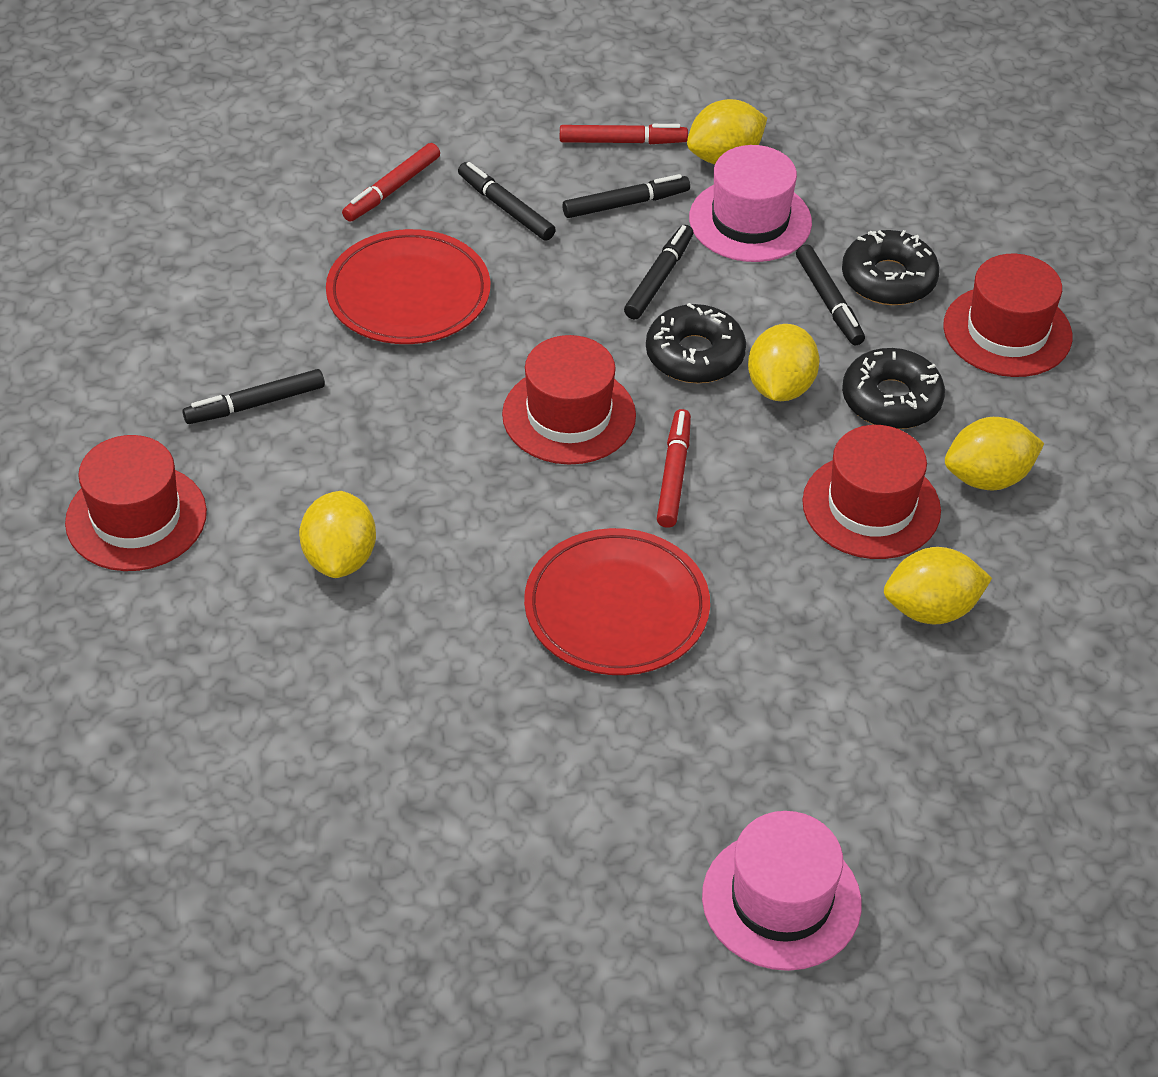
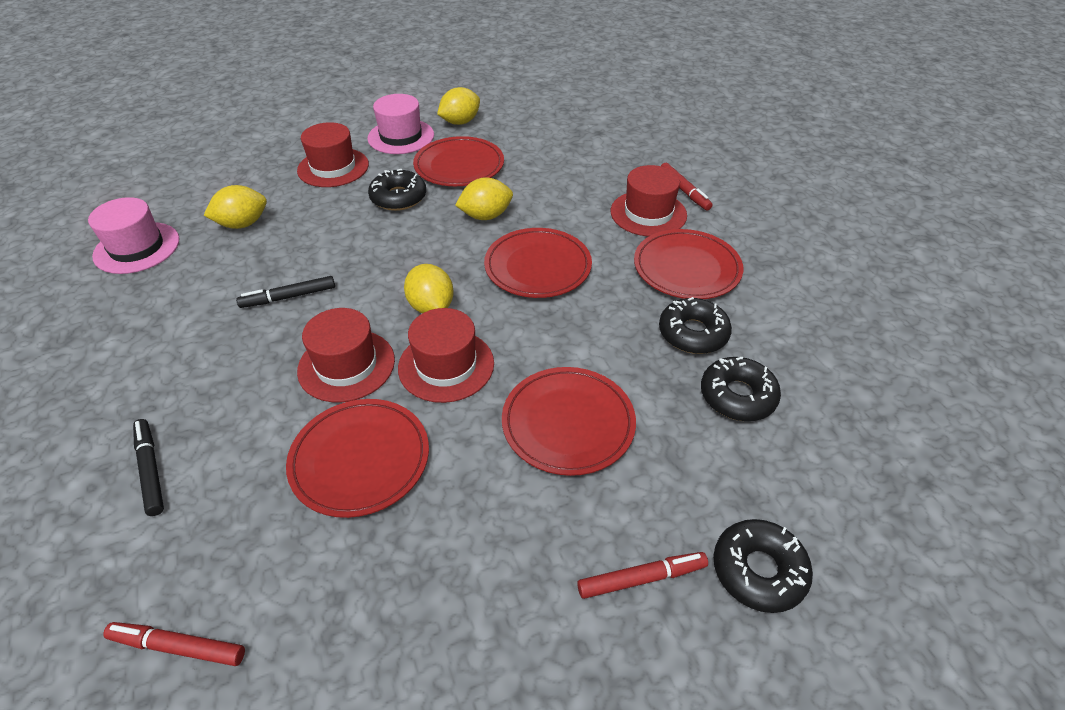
black donut: [646,303,746,383] [842,230,940,305] [842,348,945,429] = 3 -> [368,169,426,211] [659,297,732,354] [701,357,781,421] [713,519,813,613] = 4
black marker: [183,369,325,424] [458,162,556,241] [562,174,690,218] [624,225,693,320] [796,244,865,345] = 5 -> [133,419,164,516] [236,276,335,308] = 2
red plate: [326,229,491,344] [524,528,710,675] = 2 -> [286,399,429,518] [413,136,504,186] [484,228,592,298] [502,367,636,476] [634,229,743,299] = 5
yellow lemon: [299,491,376,578] [687,99,767,164] [748,324,820,401] [884,547,992,624] [945,417,1044,490] = 5 -> [203,185,267,229] [404,264,454,314] [437,87,480,125] [455,177,513,220] = 4

